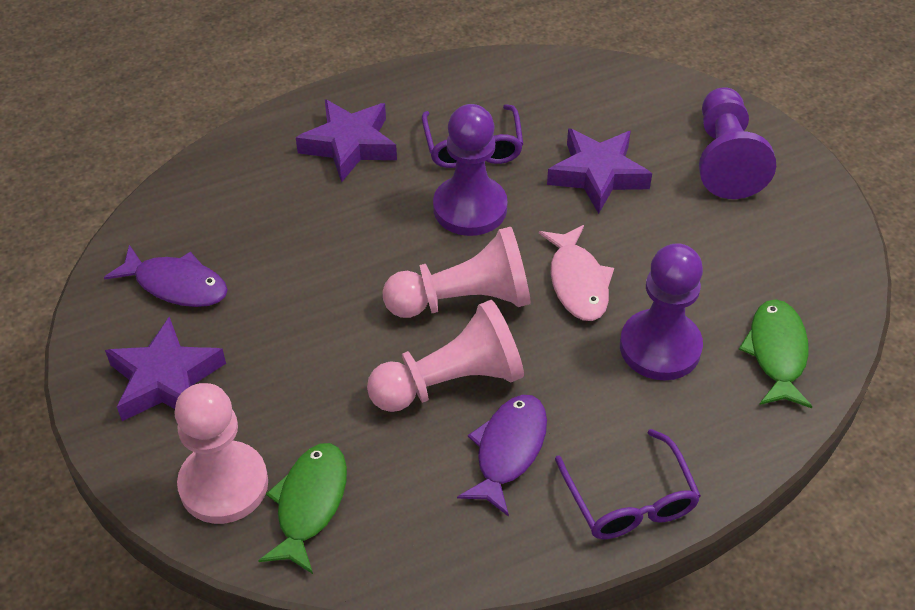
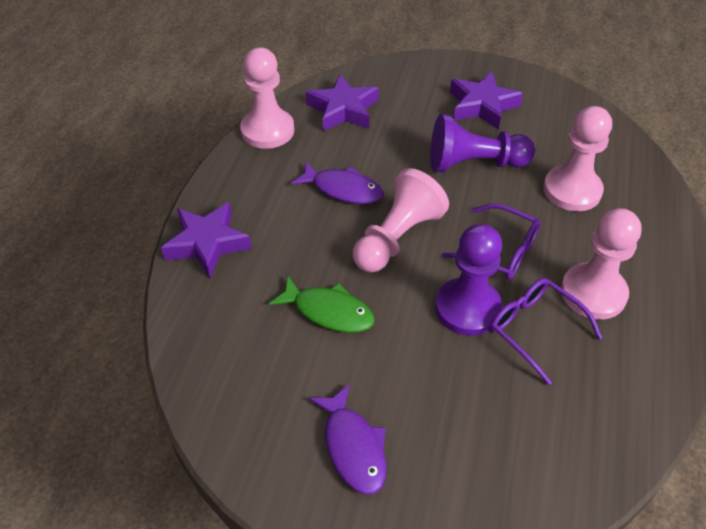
green fish: [258,443,347,574] [739,299,813,408] = 2 -> [269,276,375,333] = 1
pink fish: [539,225,614,321] = 1 -> none = 0
pink pawn: [174,383,268,524] [367,300,524,412] [382,227,531,318] = 3 -> [240,47,294,149] [353,168,449,273] [543,106,612,211] [561,208,642,320] = 4
purple pawn: [433,104,508,236] [620,243,703,381] [699,87,776,199] = 3 -> [430,114,535,172] [435,224,502,336] = 2

